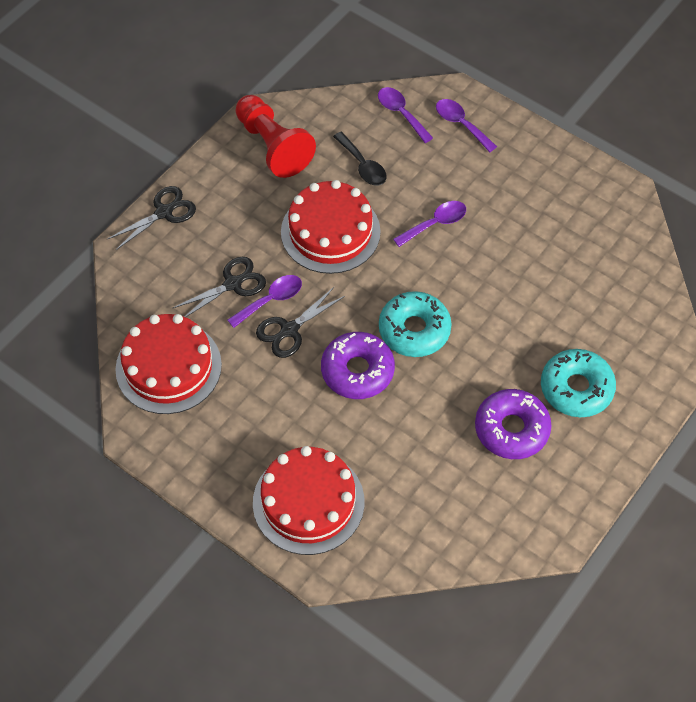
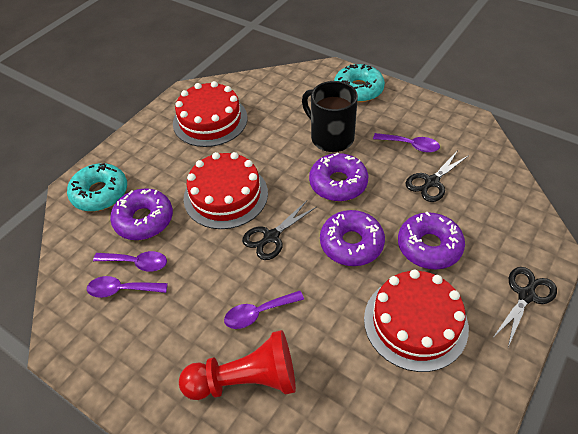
black mug: none = 0 -> [302,81,358,152] = 1
black spoon: [333,132,387,185] = 1 -> none = 0
purple donut: [321,332,395,399] [475,389,551,459] = 2 -> [110,188,173,240] [309,153,368,201] [320,210,385,266] [398,212,465,269] = 4

